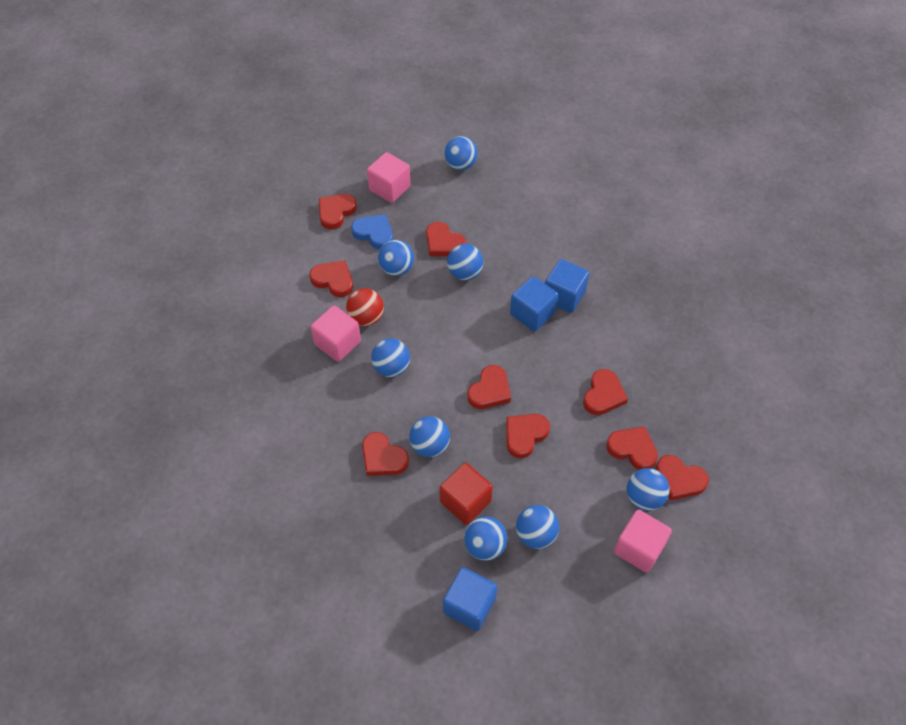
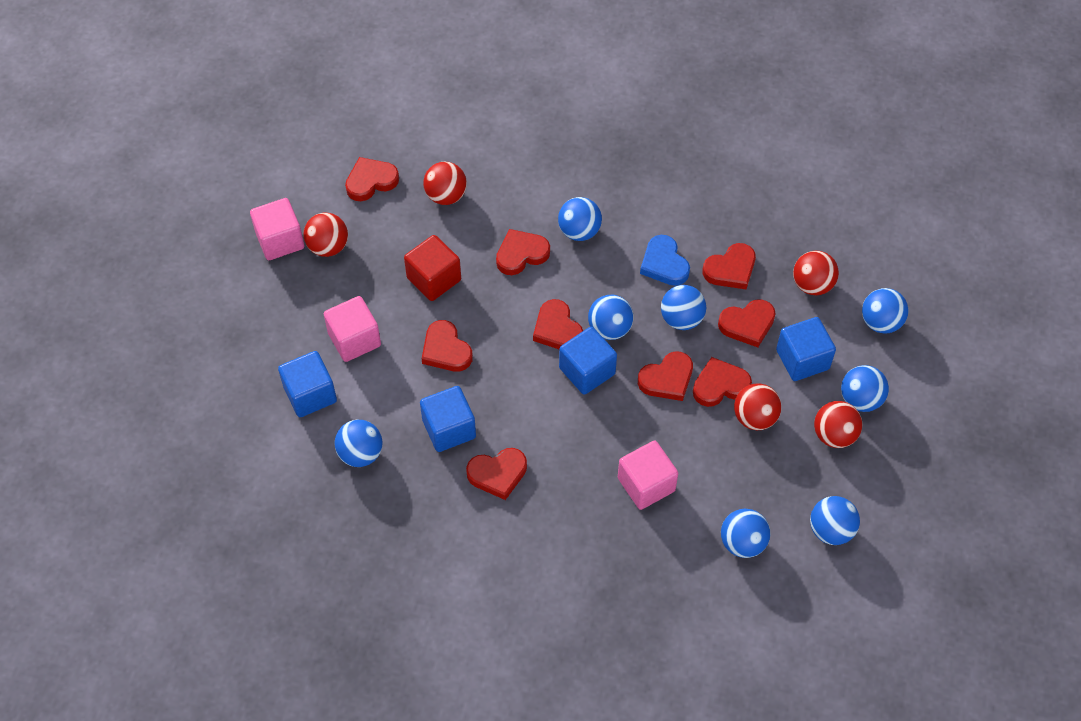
blue cube: [443,567,497,631] [510,276,558,332] [545,259,590,313] = 3 -> [278,351,337,417] [420,386,476,452] [559,327,617,395] [776,317,836,381] = 4
red ball: [346,288,384,326] = 1 -> [303,213,348,257] [423,162,467,205] [734,384,782,430] [793,251,839,295] [814,401,862,448] = 5

